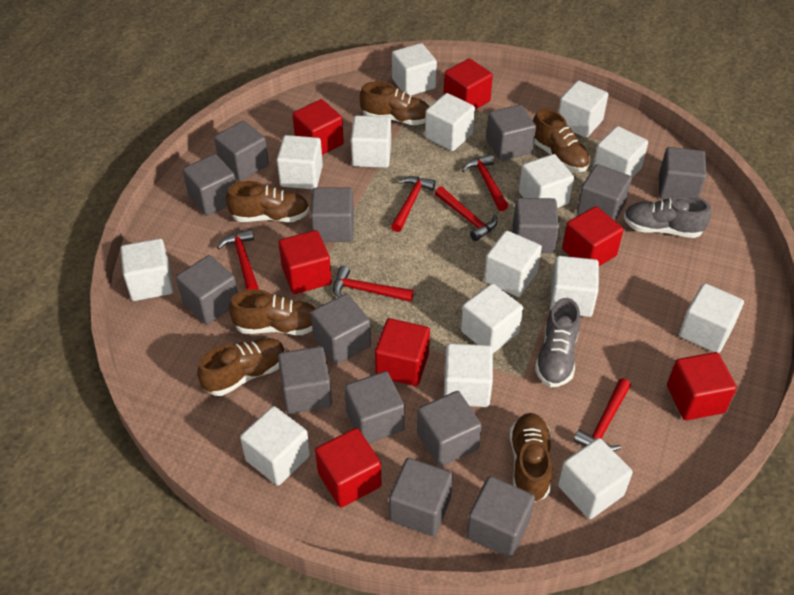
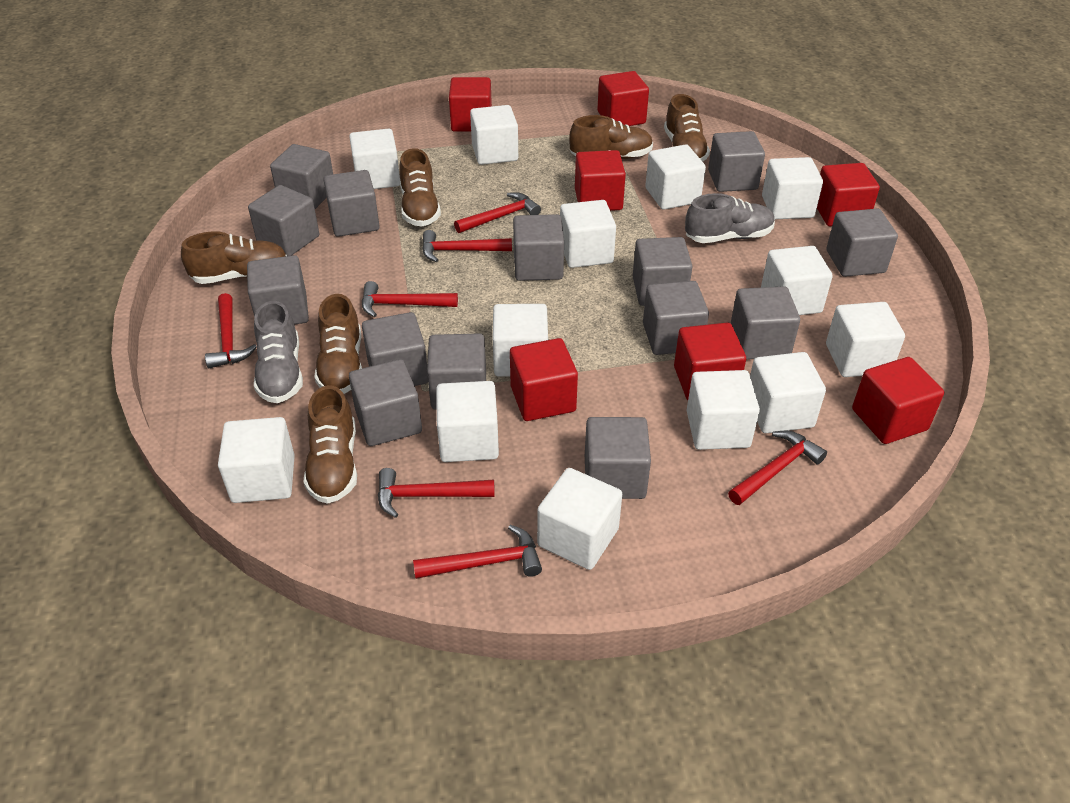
red hammer: [217,229,259,290] [333,266,414,302] [391,176,436,232] [435,186,497,241] [462,154,508,211] [574,378,631,451] = 6 -> [205,293,257,368] [362,281,458,317] [378,468,495,518] [413,525,542,579] [422,230,512,262] [454,192,541,233] [728,430,827,505] = 7
white cube: [120,238,173,301] [240,406,310,486] [277,135,323,189] [351,116,391,168] [392,43,437,96] [425,93,475,151] [444,343,493,407] [461,283,523,353] [484,230,542,297] [519,154,574,208] [550,256,599,317] [558,81,608,138] [558,438,633,519] [592,126,648,178] [679,283,744,353] = 15 -> [218,417,295,503] [349,129,400,189] [436,381,499,462] [470,105,518,165] [493,304,548,377] [537,468,622,570] [560,200,616,268] [645,144,706,210] [687,370,760,450] [750,352,826,433] [761,246,833,315] [762,157,823,219] [826,302,905,377] = 13

